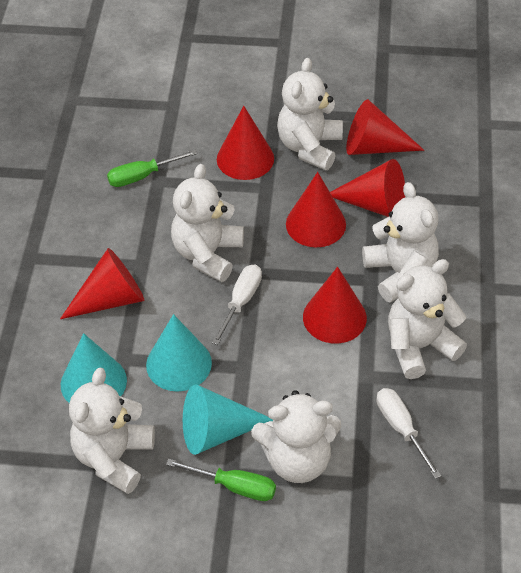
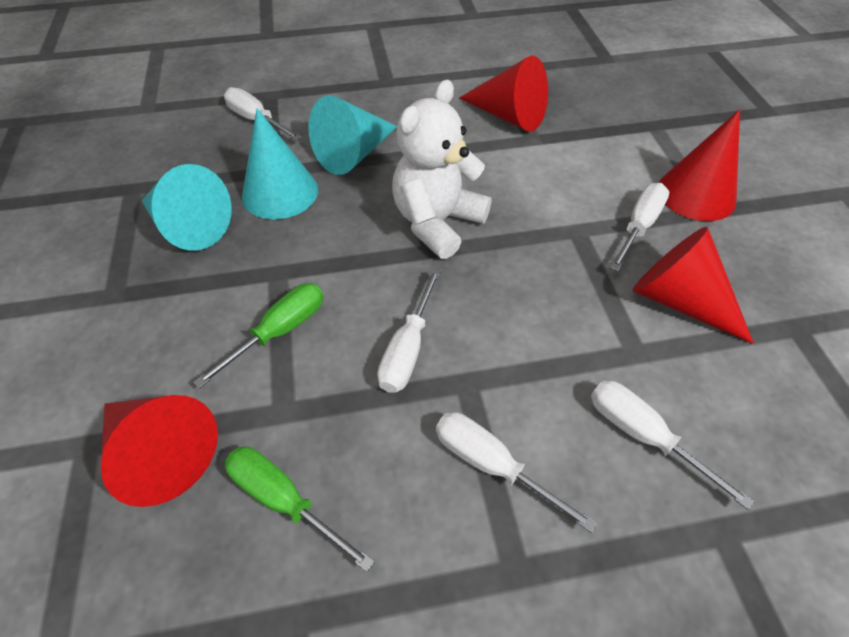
red cone: [60,248,144,319] [217,106,274,180] [286,172,346,247] [303,267,367,344] [330,159,405,217] [346,99,424,155] = 6 -> [101,395,218,507] [459,56,548,132] [632,227,754,344] [659,109,740,221] = 4
white screwdriver: [212,265,262,345] [376,388,442,479] = 2 -> [224,87,302,141] [377,269,441,393] [436,412,597,533] [591,380,754,510] [610,183,669,271] = 5
white teddy bear: [69,368,155,494] [171,164,244,282] [251,390,341,483] [277,58,343,170] [362,182,439,303] [388,259,467,379] = 6 -> [392,80,492,259] = 1

